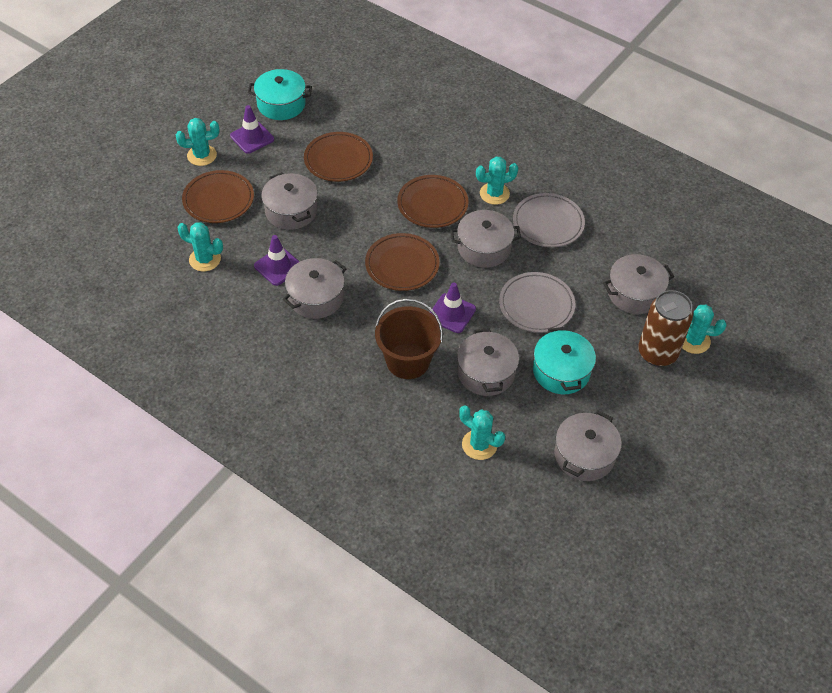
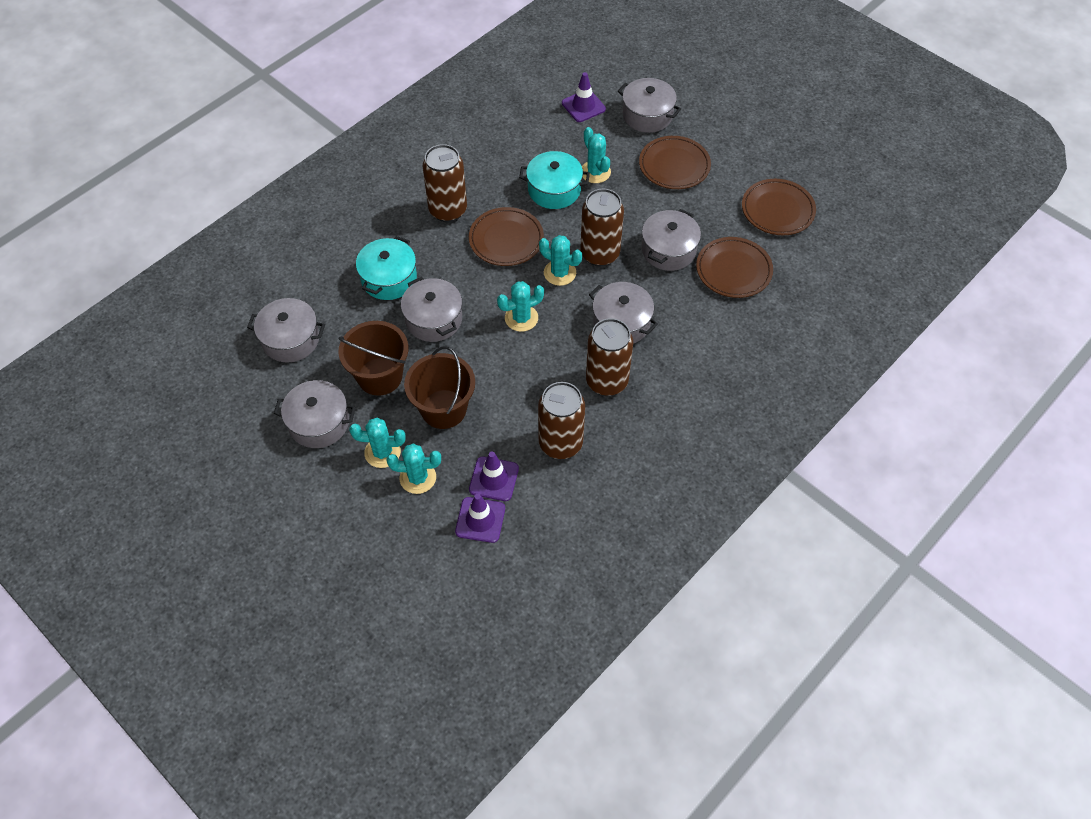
brown bucket: [375,298,443,379] = 1 -> [338,321,408,396] [404,346,475,429] = 2
brown can: [638,290,693,367] = 1 -> [423,144,467,222] [538,382,585,459] [580,189,624,267] [586,318,633,396] = 4
grey plate: [499,272,575,333] [513,193,585,247] = 2 -> none = 0

